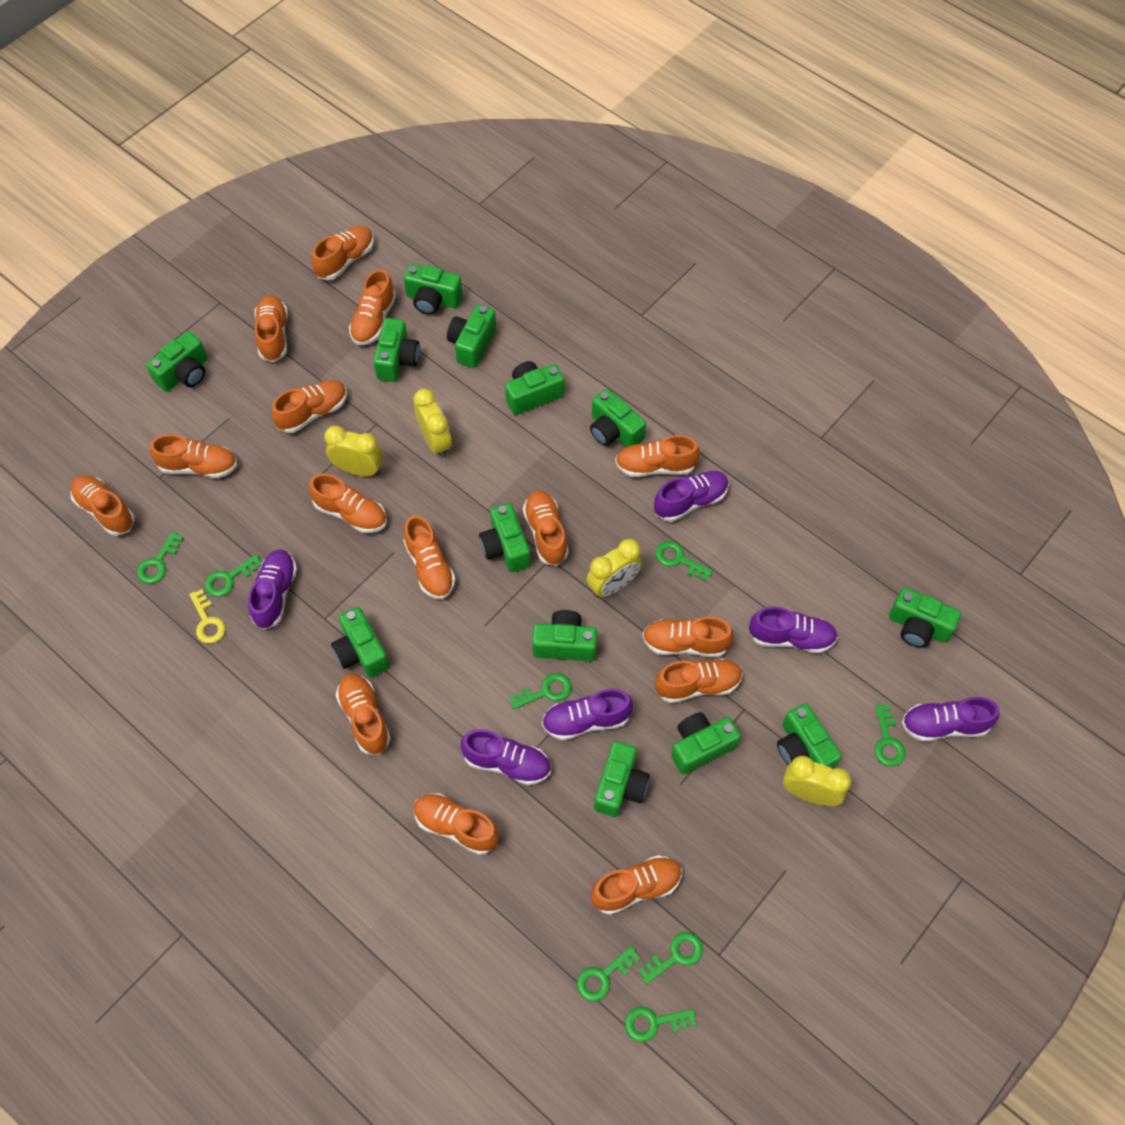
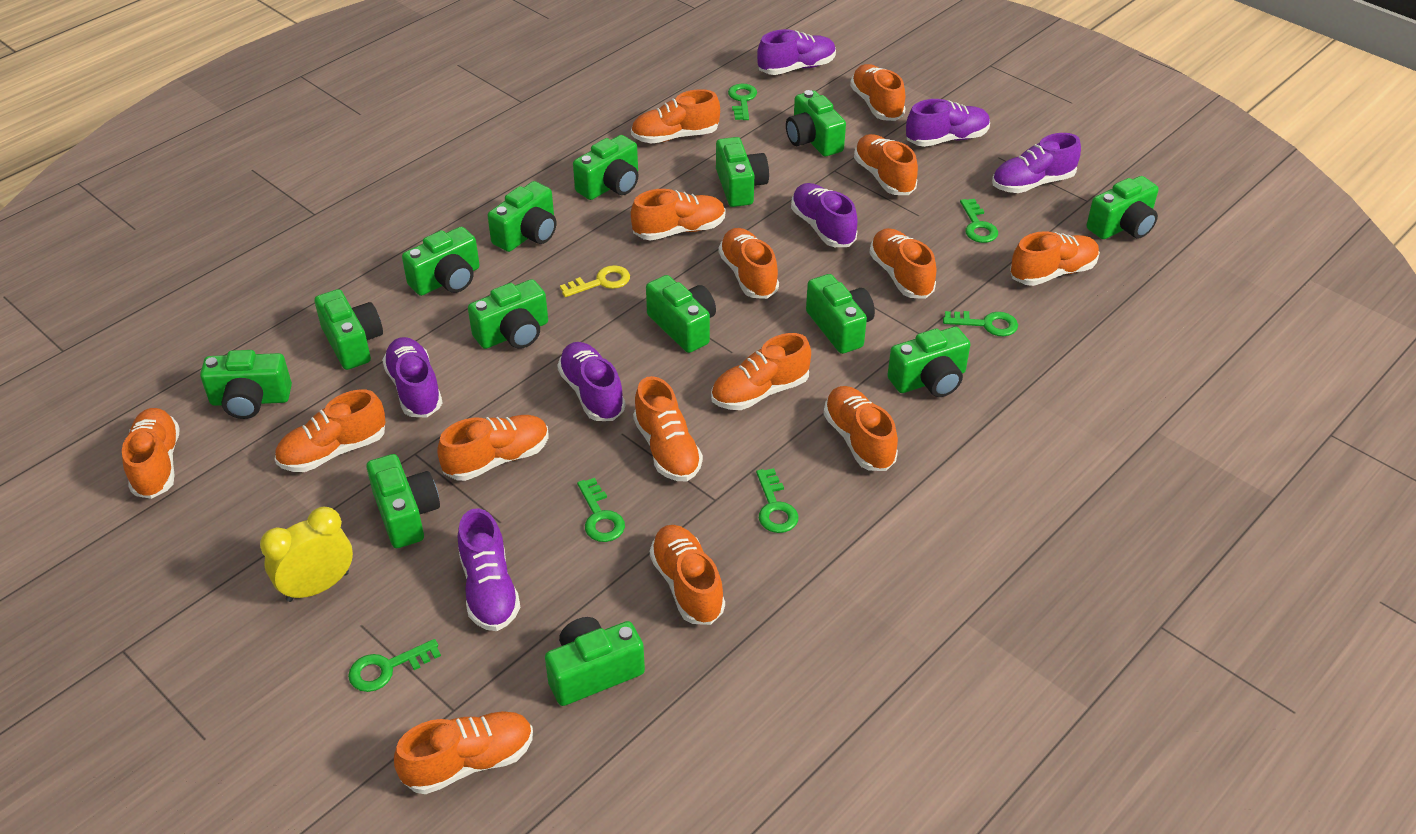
green camera: [146,331,208,392] [331,607,390,678] [373,318,420,382] [404,264,463,315] [447,304,496,368] [479,503,531,572] [505,361,564,415] [532,610,597,661] [590,389,646,447] [594,741,650,817] [671,712,741,775] [777,703,842,769] [889,587,961,648] = 13 -> [200,350,292,419] [315,289,383,370] [366,454,440,548] [402,227,480,296] [468,279,548,349] [488,181,556,252] [545,617,645,706] [573,135,638,200] [646,275,716,353] [716,137,769,207] [786,90,846,156] [806,274,875,354] [887,327,971,397] [1086,176,1159,239] = 14
green key: [137,532,183,584] [205,554,262,597] [509,673,572,709] [577,946,640,1001] [625,1007,696,1042] [639,932,703,984] [655,541,713,581] [875,705,906,766] = 8 -> [348,639,441,692] [577,478,625,542] [728,84,757,120] [756,468,798,533] [943,311,1018,336] [960,199,998,243] = 6
purple shoe: [248,549,297,630] [460,729,551,785] [542,689,633,740] [654,471,729,522] [749,607,838,653] [902,697,999,741] = 6 -> [382,337,443,417] [458,509,520,631] [557,342,625,421] [757,29,836,75] [791,183,858,247] [906,99,990,147] [992,133,1081,193] = 7
yellow clock: [324,426,383,476] [413,389,452,458] [586,539,642,598] [783,756,851,806] = 4 -> [260,506,353,602] = 1

